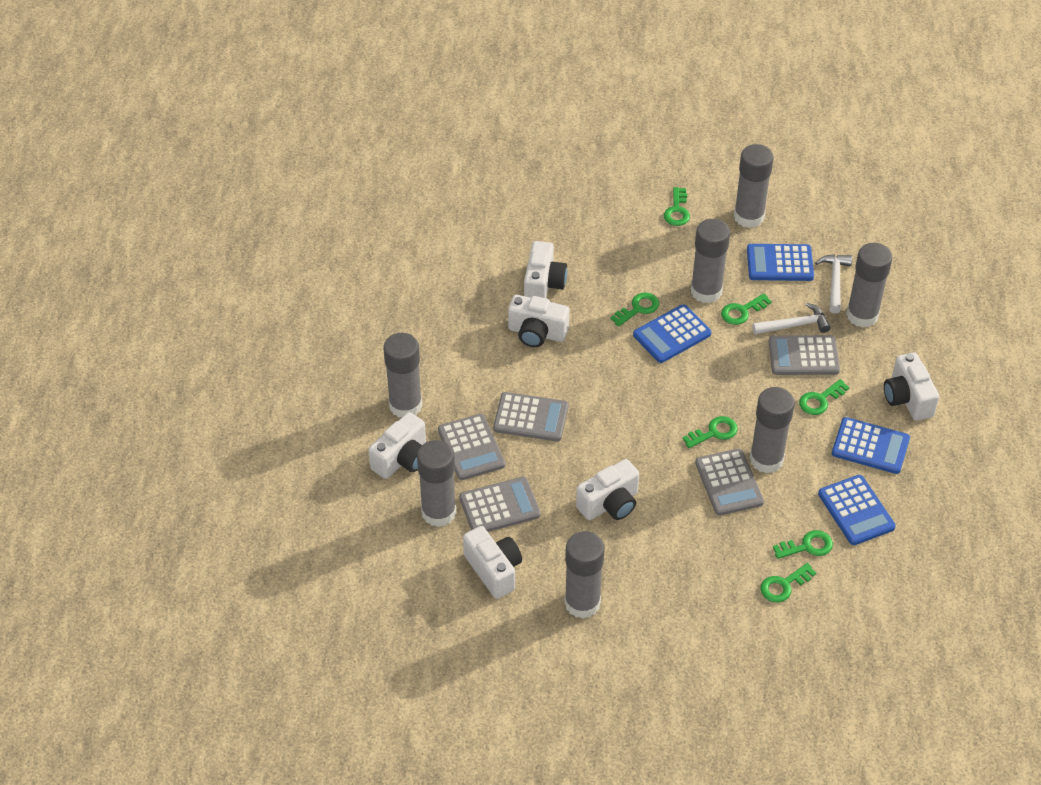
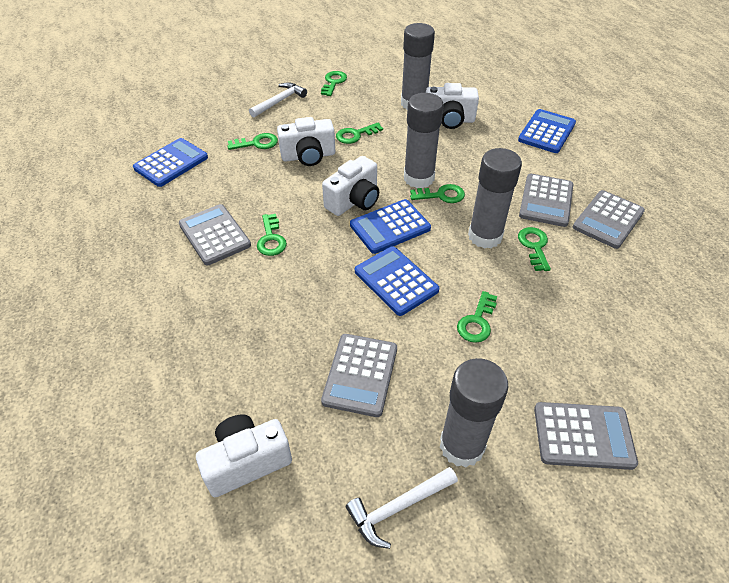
grey glue stick: [383,333,422,418] [417,440,456,527] [564,531,605,619] [691,219,730,303] [734,144,774,228] [749,387,795,473] [846,243,892,328] = 7 -> [401,23,435,109] [404,93,444,188] [440,358,508,468] [468,148,522,249] = 4
white camera: [368,412,426,479] [463,526,522,599] [508,295,569,347] [524,241,567,298] [576,459,639,520] [884,352,939,421] = 6 -> [196,414,292,497] [277,117,335,166] [322,156,379,216] [426,83,479,129] = 4

